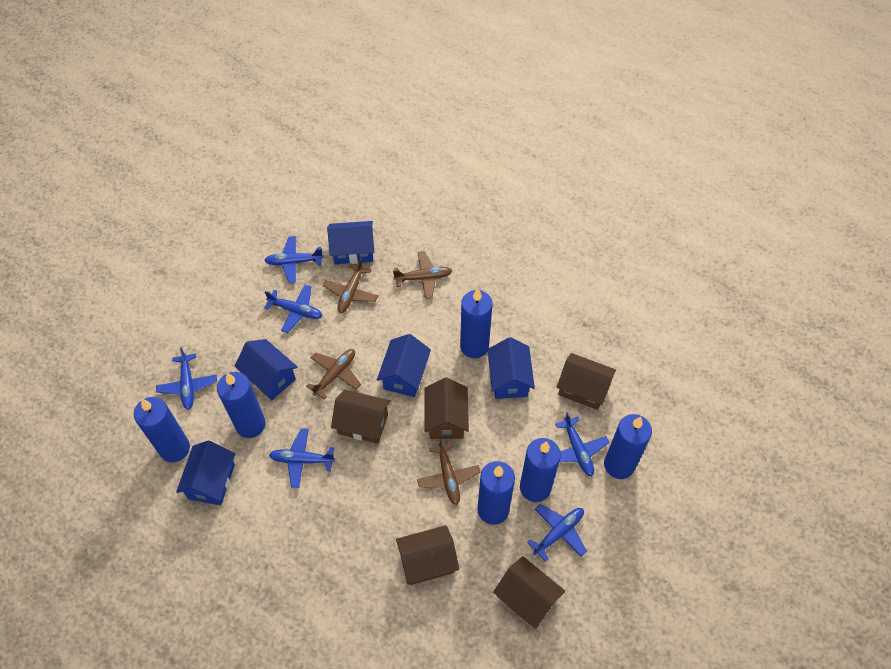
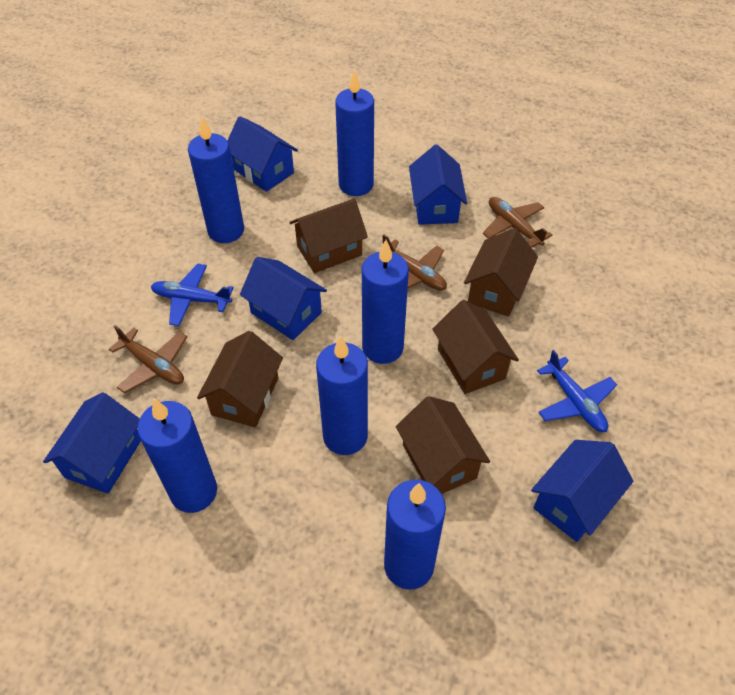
blue plane: [156,347,217,410] [264,236,324,283] [264,285,322,333] [269,428,335,488] [527,504,587,562] [555,412,609,476] = 6 -> [151,264,233,326] [537,350,617,432] = 2
brown plane: [306,349,361,399] [323,258,378,313] [393,251,452,299] [417,438,481,505] = 4 -> [109,325,187,394] [382,234,447,291] [483,197,552,248] = 3

